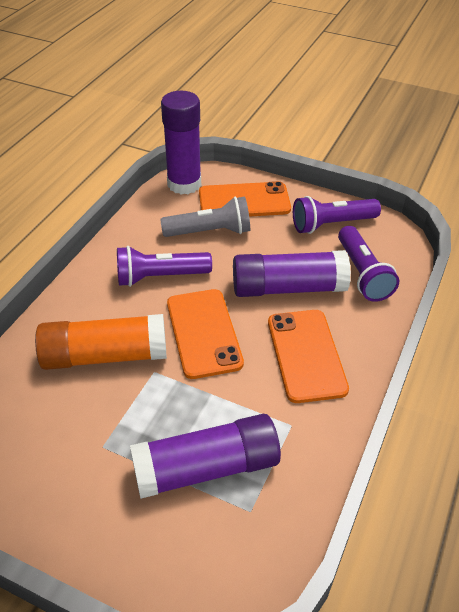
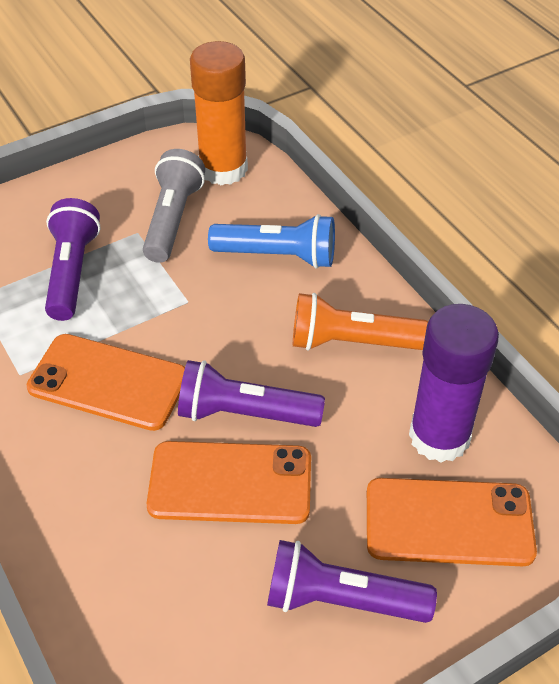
blue flashlight: none = 0 -> [208,214,335,268] = 1
orange flashlight: none = 0 -> [293,293,428,350] = 1
purple glue stick: [130,414,281,499] [161,91,201,195] [233,250,351,297] = 3 -> [409,304,499,462] = 1

